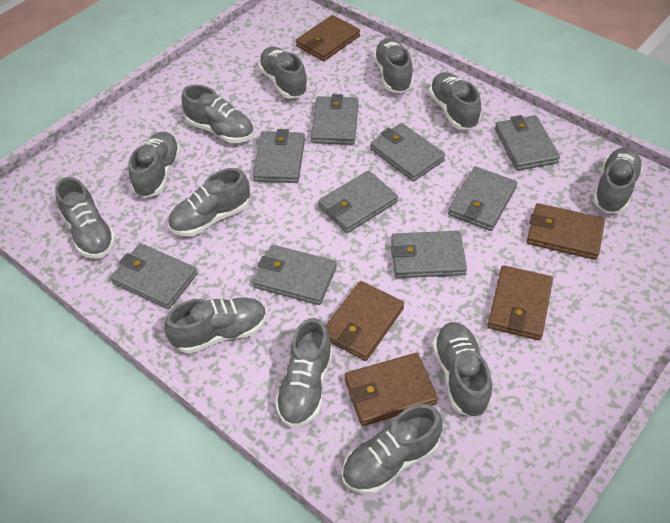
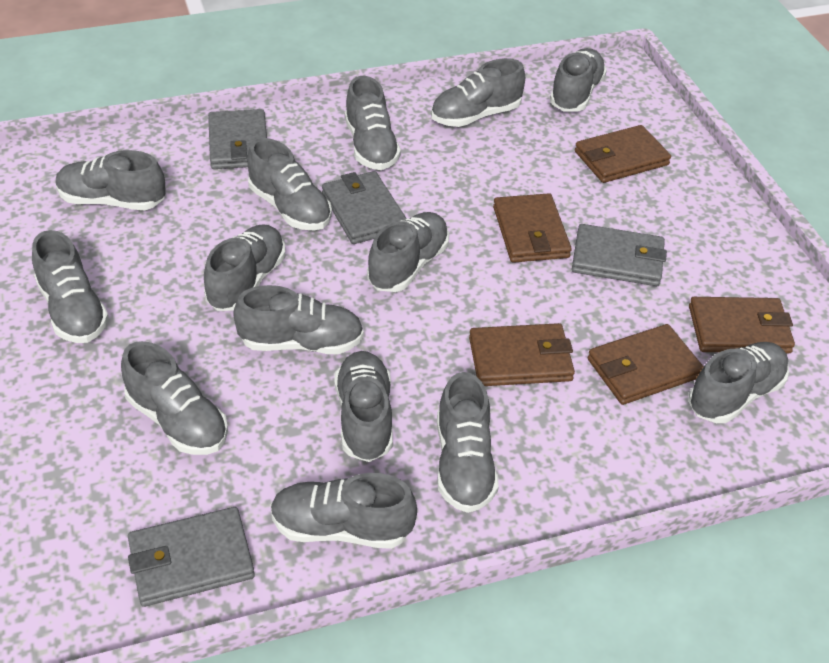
grey shoe: [55,177,116,259] [129,132,181,198] [164,297,267,354] [168,168,250,236] [182,85,254,143] [258,47,308,98] [275,318,333,428] [342,404,443,495] [373,38,413,93] [429,72,481,130] [433,322,492,417] [593,147,643,213] = 12 -> [32,230,109,343] [55,150,166,210] [121,341,228,455] [204,224,285,311] [233,285,364,354] [247,138,332,230] [270,473,417,549] [335,351,393,462] [345,76,401,170] [367,212,449,292] [431,58,525,127] [437,372,499,513] [550,48,607,112] [688,342,789,423] = 14
grey wallet: [110,243,197,309] [253,129,305,183] [253,245,337,305] [311,94,358,145] [318,170,398,233] [370,123,445,182] [391,231,467,278] [448,167,517,231] [495,115,560,171] = 9 -> [128,507,255,607] [208,109,267,169] [322,171,406,244] [572,224,667,286] = 4

